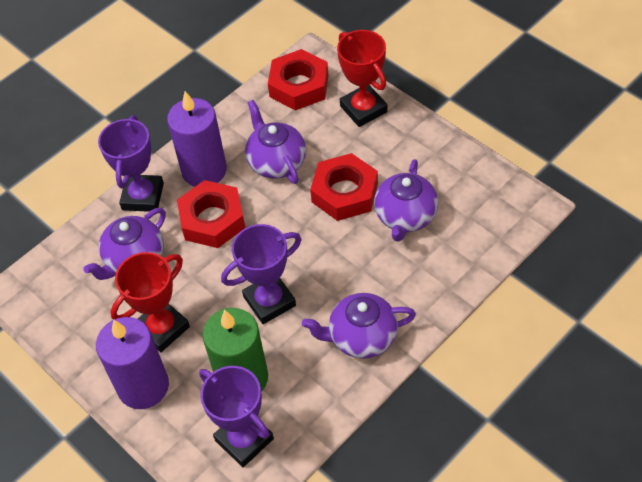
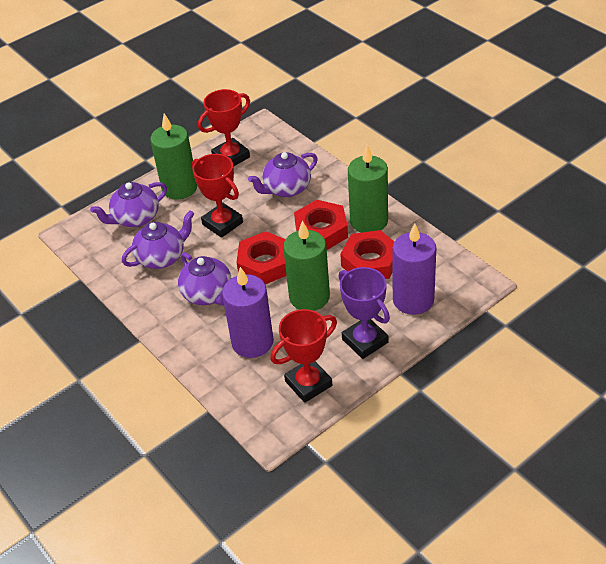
green candle: [203,308,268,392] = 1 -> [150,113,197,200] [283,221,330,311] [348,145,388,233] = 3
purple trophy: [98,115,164,212] [199,366,274,467] [221,224,301,324] = 3 -> [339,267,390,359] = 1
red trophy: [111,252,190,352] [337,30,388,127] = 2 -> [192,154,243,238] [198,89,250,167] [270,309,337,403] = 3

